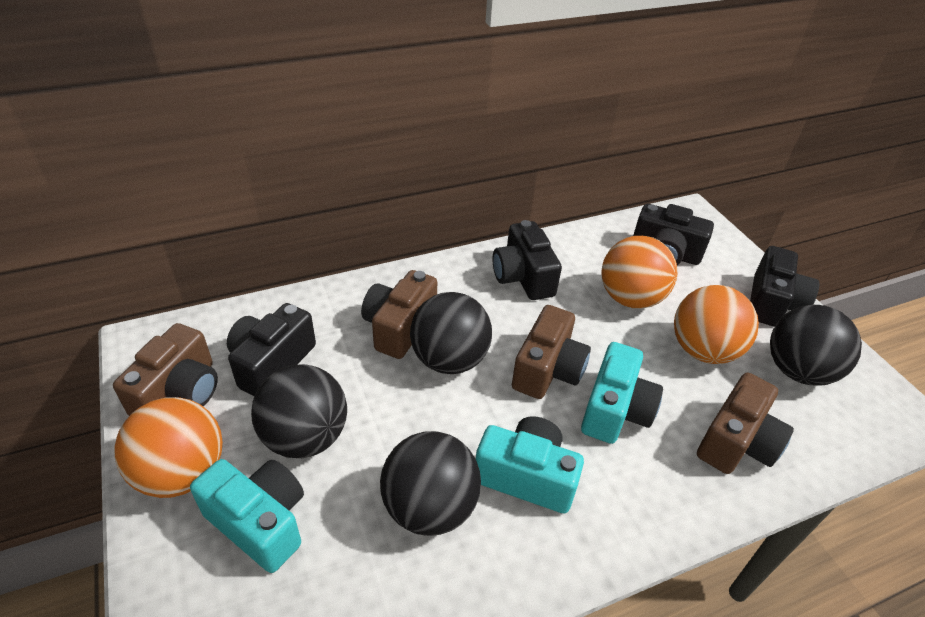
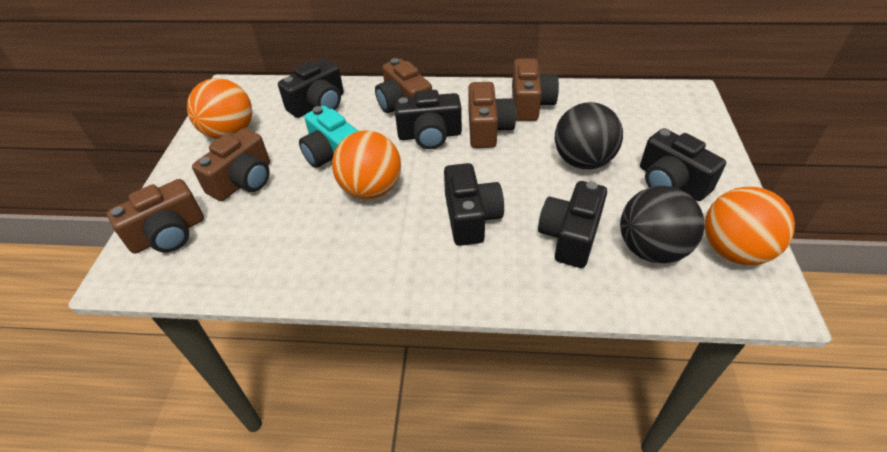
black ball: [251,364,347,458] [380,431,481,536] [410,292,492,374] [770,305,862,385] = 4 -> [555,102,623,169] [620,186,704,264] = 2
black camera: [227,303,316,396] [492,220,562,300] [633,204,714,265] [750,246,819,326] = 4 -> [278,59,344,118] [394,90,462,149] [444,163,504,246] [538,181,607,268] [640,128,726,201] = 5
brown camera: [113,323,218,416] [361,270,437,359] [512,305,591,399] [697,373,794,474] = 4 -> [107,179,204,254] [192,128,270,201] [375,58,432,113] [469,82,516,148] [512,58,559,121] = 5
turquoise camera: [190,459,304,573] [476,416,584,513] [581,342,663,444] = 3 -> [299,106,358,168] = 1

